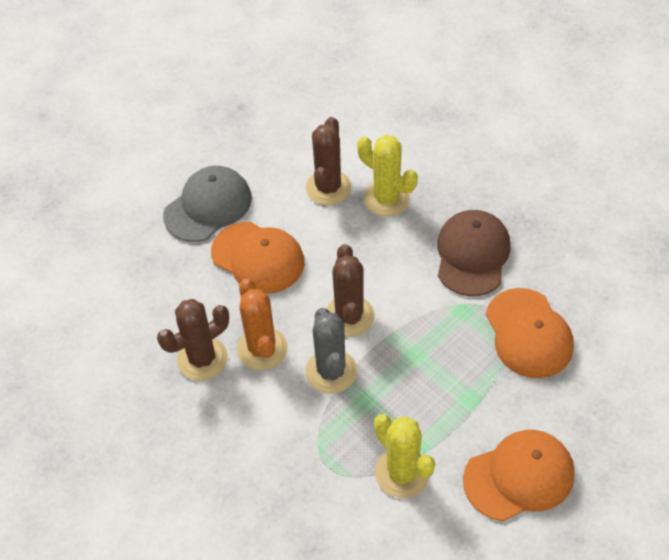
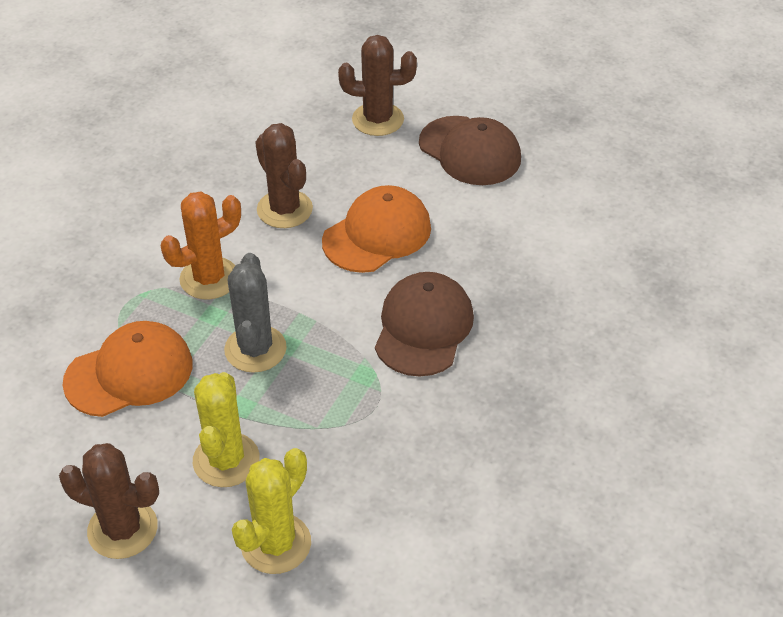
brown cap: [437,210,511,296] = 1 -> [375,272,474,377] [419,116,521,185] = 2
grey cap: [163,166,252,242] = 1 -> none = 0
orange cap: [211,222,304,294] [463,430,575,521] [486,288,574,378] = 3 -> [62,321,193,417] [322,185,431,273] = 2

